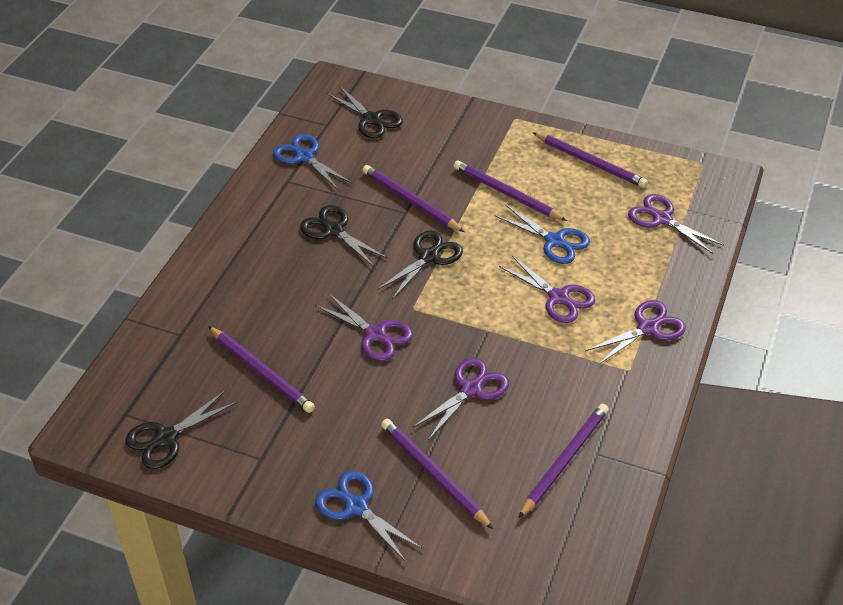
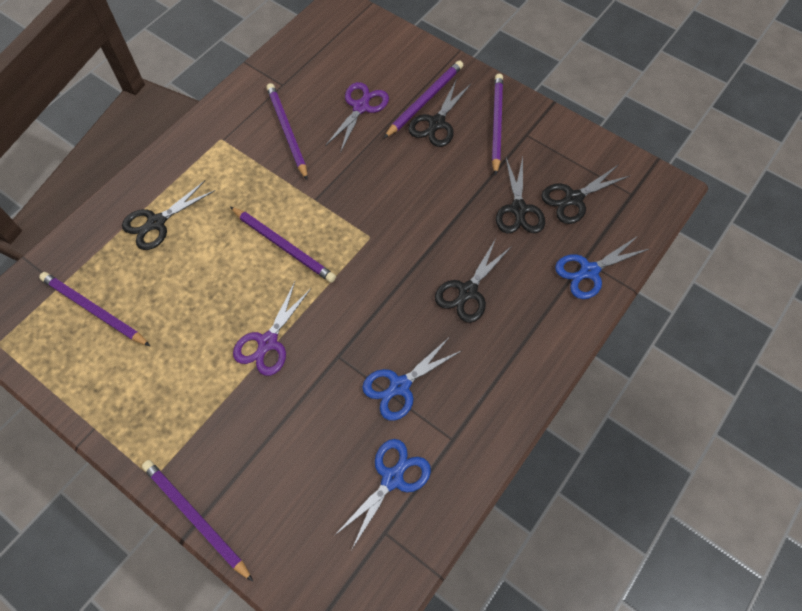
black scissors: [125,390,238,469] [300,205,388,267] [327,86,403,138] [377,230,463,300] = 4 -> [122,181,215,250] [408,79,471,147] [435,239,512,323] [496,156,545,233] [541,164,631,224] = 5
purple scissors: [315,293,413,361] [412,358,509,439] [499,256,595,323] [585,300,686,365] [628,194,724,254] = 5 -> [233,282,311,376] [325,82,389,153] = 2

